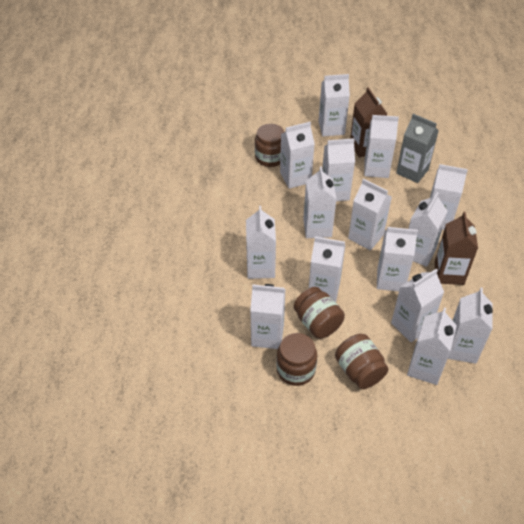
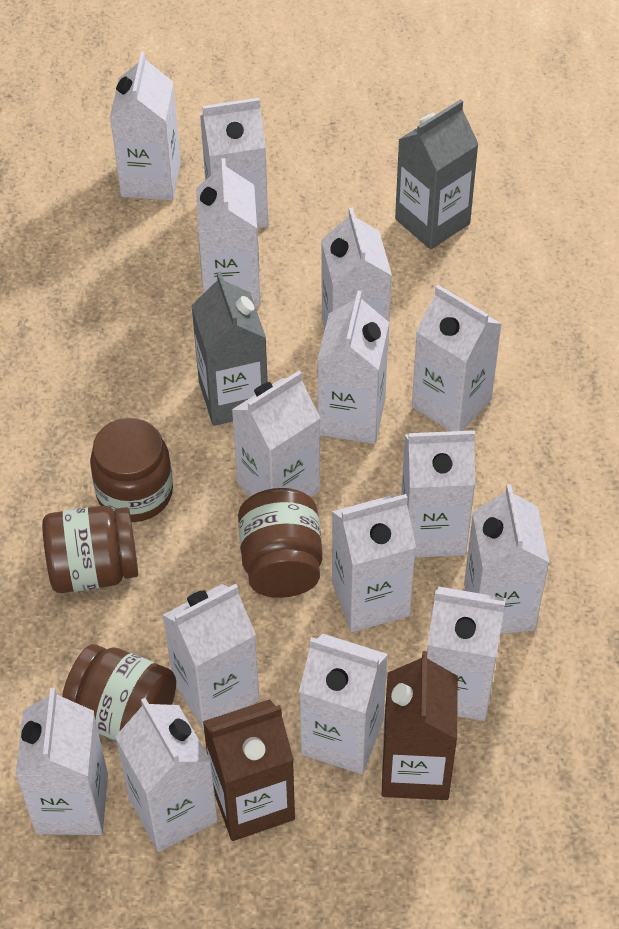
grey carton: [396,114,439,183] = 1 -> [192,271,268,426] [395,99,479,249] = 2

